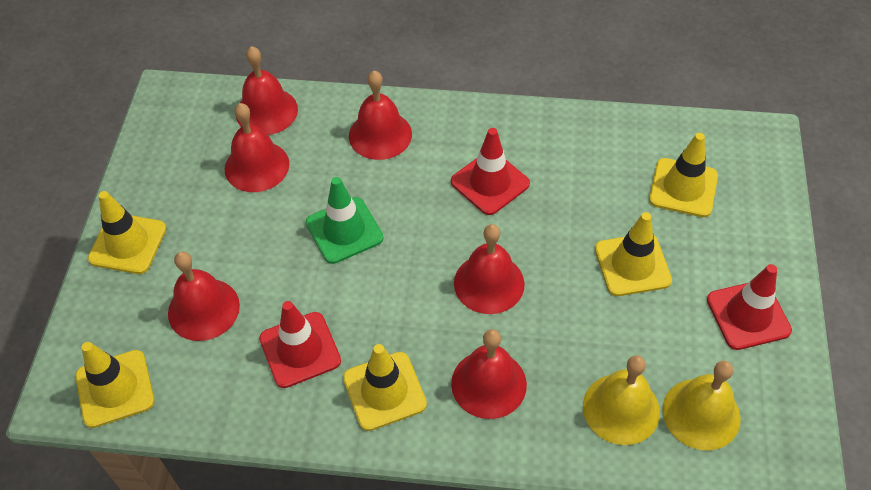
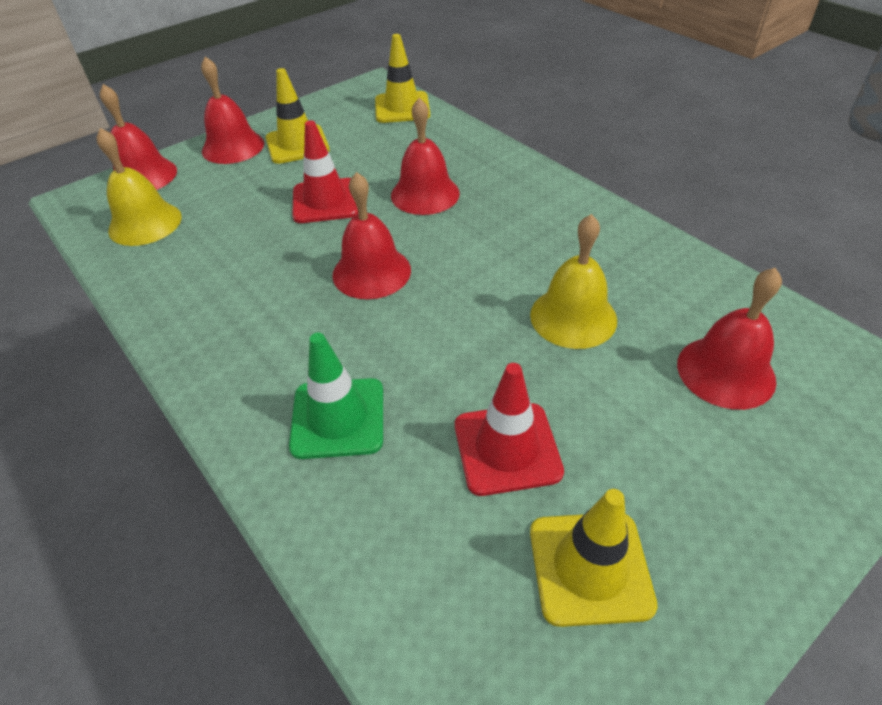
red bell: [168,252,240,341] [225,103,289,192] [236,46,298,135] [349,71,412,160] [451,329,527,419] [454,224,524,314] = 6 -> [100,84,177,190] [201,57,264,164] [333,172,411,299] [391,98,460,215] [677,268,782,410] = 5
red traffic cone: [259,301,341,388] [451,128,530,215] [707,264,792,350] = 3 -> [292,120,358,223] [455,363,564,496] = 2
yellow traffic cone: [75,342,154,428] [88,191,167,274] [343,344,427,431] [595,212,672,296] [649,133,718,217] = 5 -> [265,68,330,164] [375,34,430,123] [530,489,658,627] = 3

